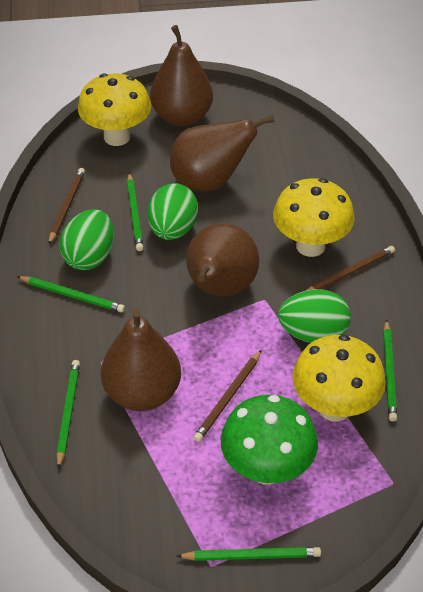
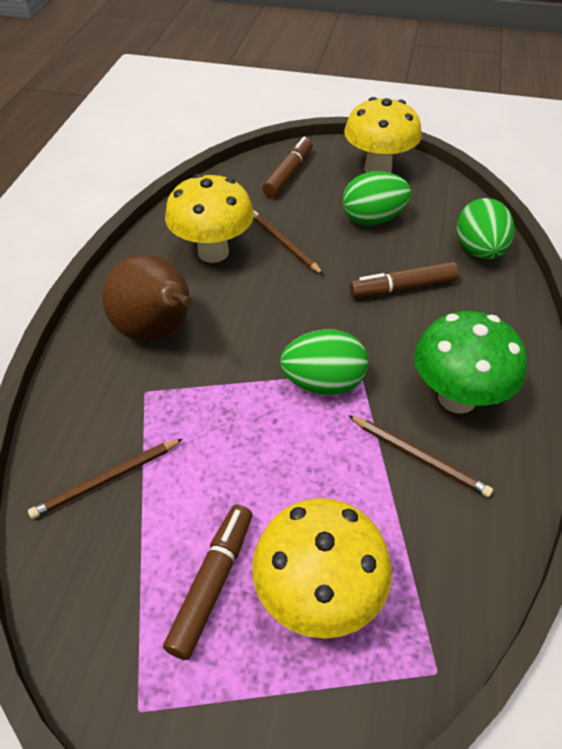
brown marker: none = 0 -> [163,505,252,660] [262,137,313,198] [349,261,459,298] = 3
brown pear: [101,308,181,411] [150,25,213,126] [170,115,274,192] [186,223,259,297] = 4 -> [102,255,193,341] = 1
green pencil: [17,276,125,312] [56,360,80,469] [127,173,143,251] [176,547,321,561] [383,319,397,422] = 5 -> none = 0

